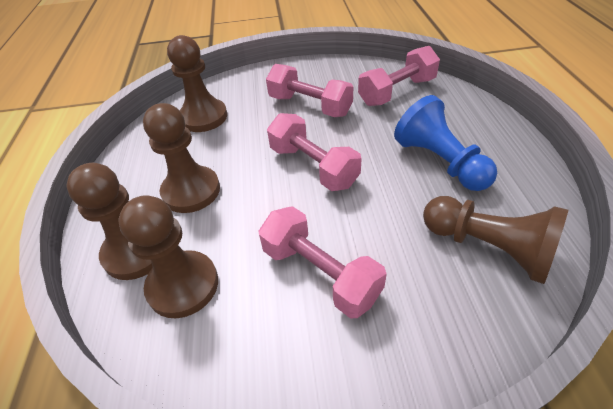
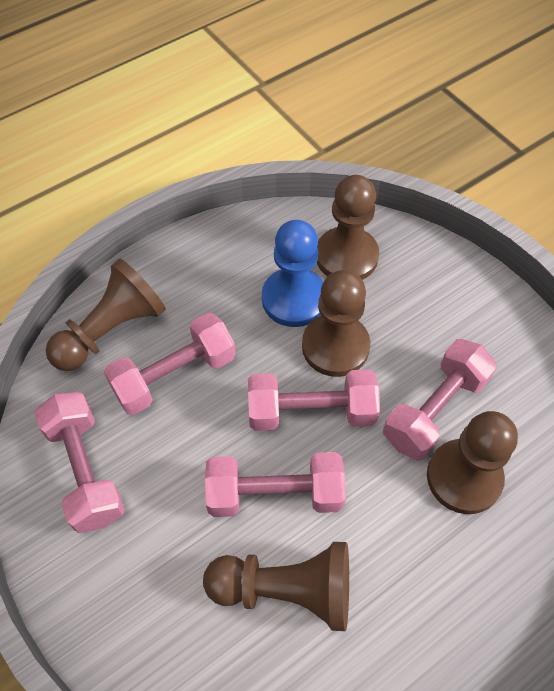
pink dumbbell: [258,206,387,318] [266,64,353,117] [267,113,362,191] [358,46,440,106] = 4 -> [34,392,125,533] [104,313,236,415] [205,452,346,517] [248,369,380,431] [383,339,497,460] = 5

